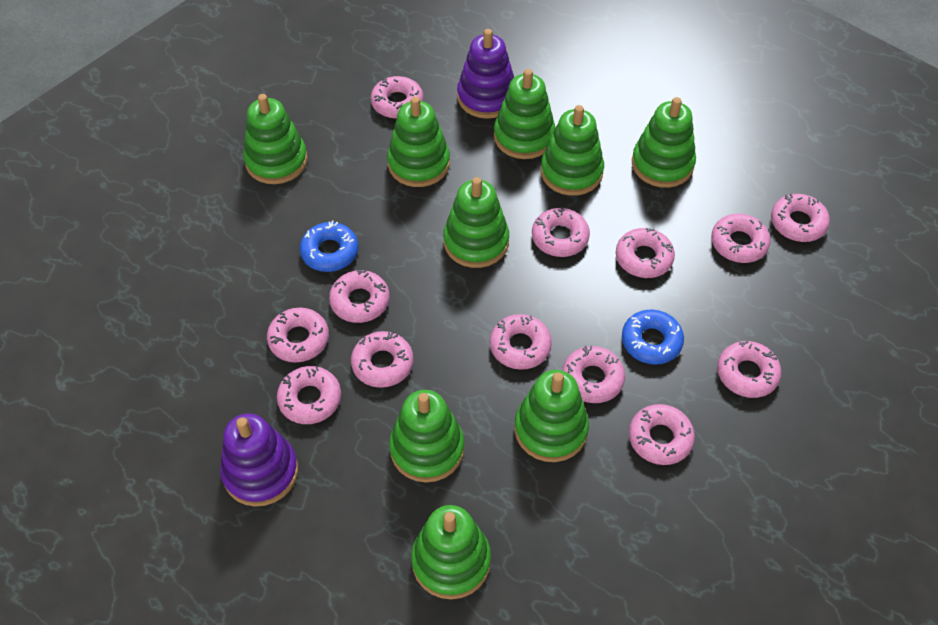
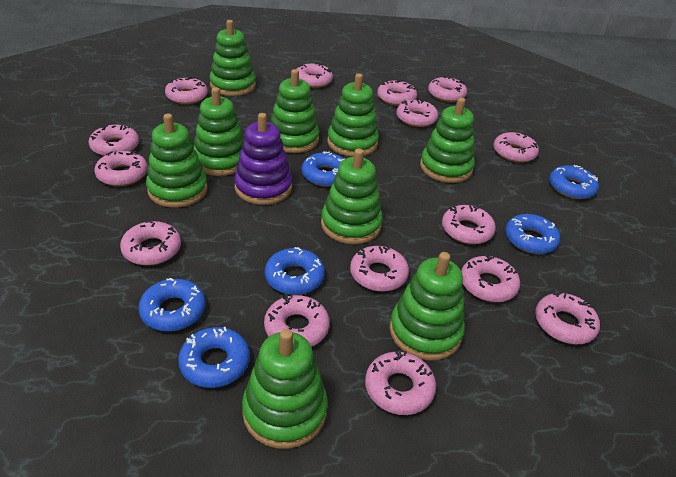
blue donut: [300,221,358,272] [622,309,684,365] = 2 -> [138,278,206,331] [178,327,250,388] [265,247,325,295] [302,151,345,187] [505,214,560,254] [549,165,599,199] = 6
pink donut: [267,308,329,363] [277,366,341,424] [329,270,390,323] [351,331,413,388] [371,76,423,118] [490,314,552,370] [532,207,590,257] [562,346,625,403] [616,228,675,278] [629,404,695,465] [711,214,771,263] [717,341,782,398] [771,194,830,242] = 13 -> [89,124,139,156] [94,151,148,186] [120,221,181,266] [165,76,208,104] [264,294,330,347] [297,63,333,88] [350,246,409,292] [365,350,436,415] [377,79,417,106] [396,99,438,127] [428,76,467,102] [442,205,496,244] [461,254,520,302] [494,132,539,163] [535,292,600,344] = 15
purple stacking toy: [220,413,298,507] [457,29,514,119] = 2 -> [234,113,292,205] = 1

